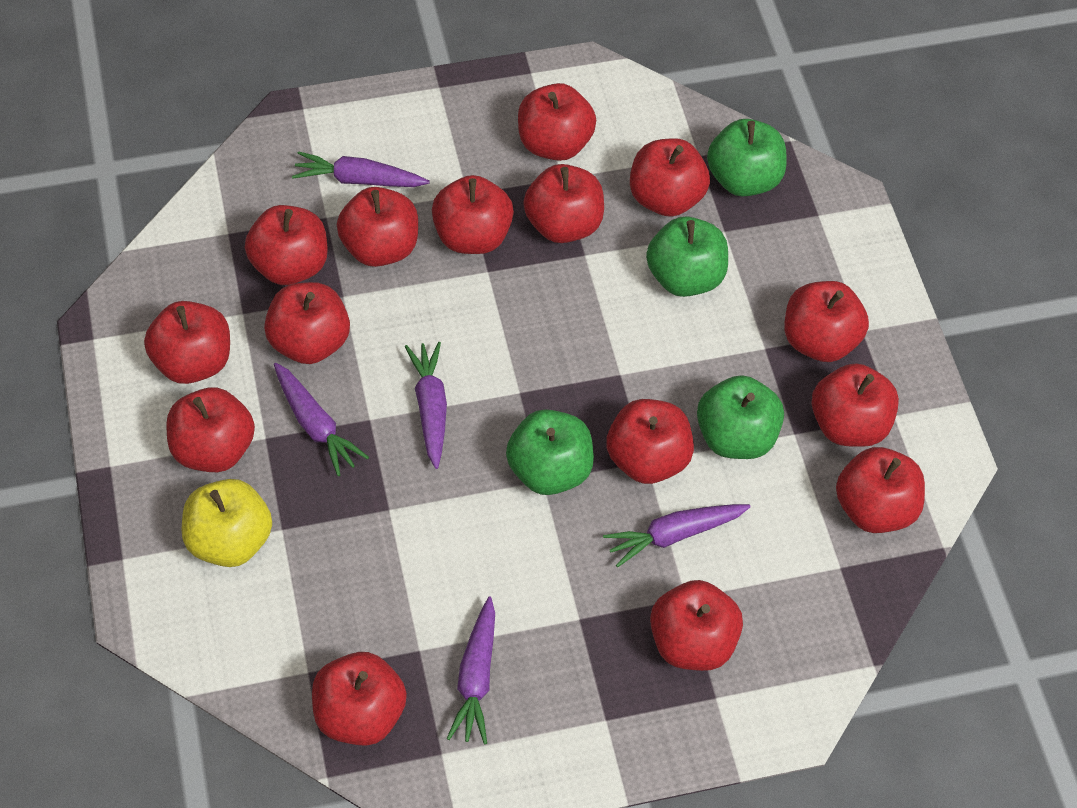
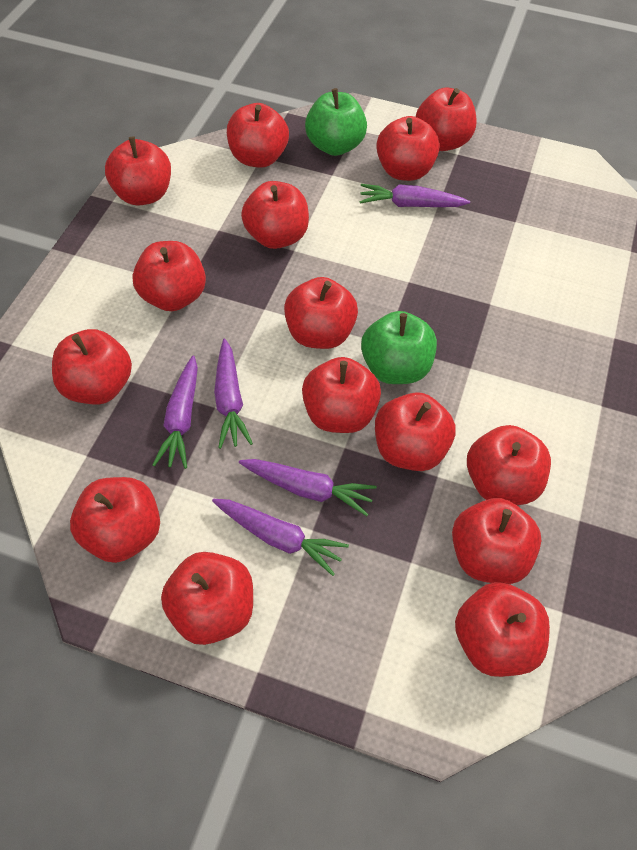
green apple: [506,409,594,495] [646,217,728,297] [697,375,784,459] [707,119,787,197] = 4 -> [305,88,367,156] [361,311,437,384] = 2
yellow apple: [182,479,272,567] = 1 -> none = 0

